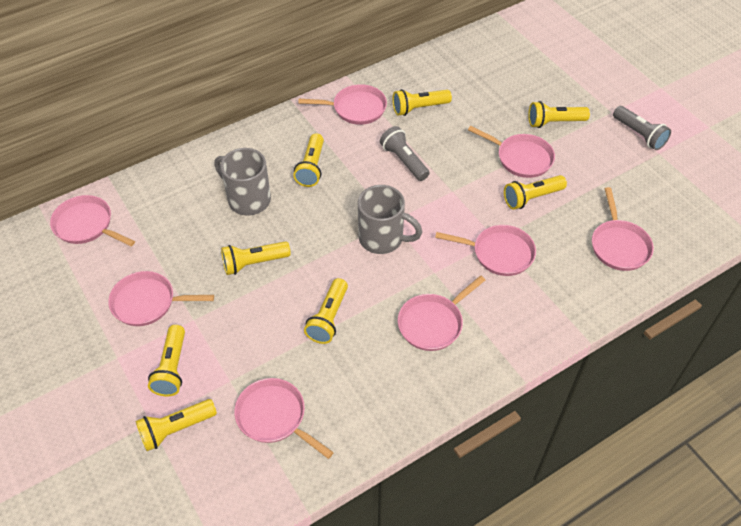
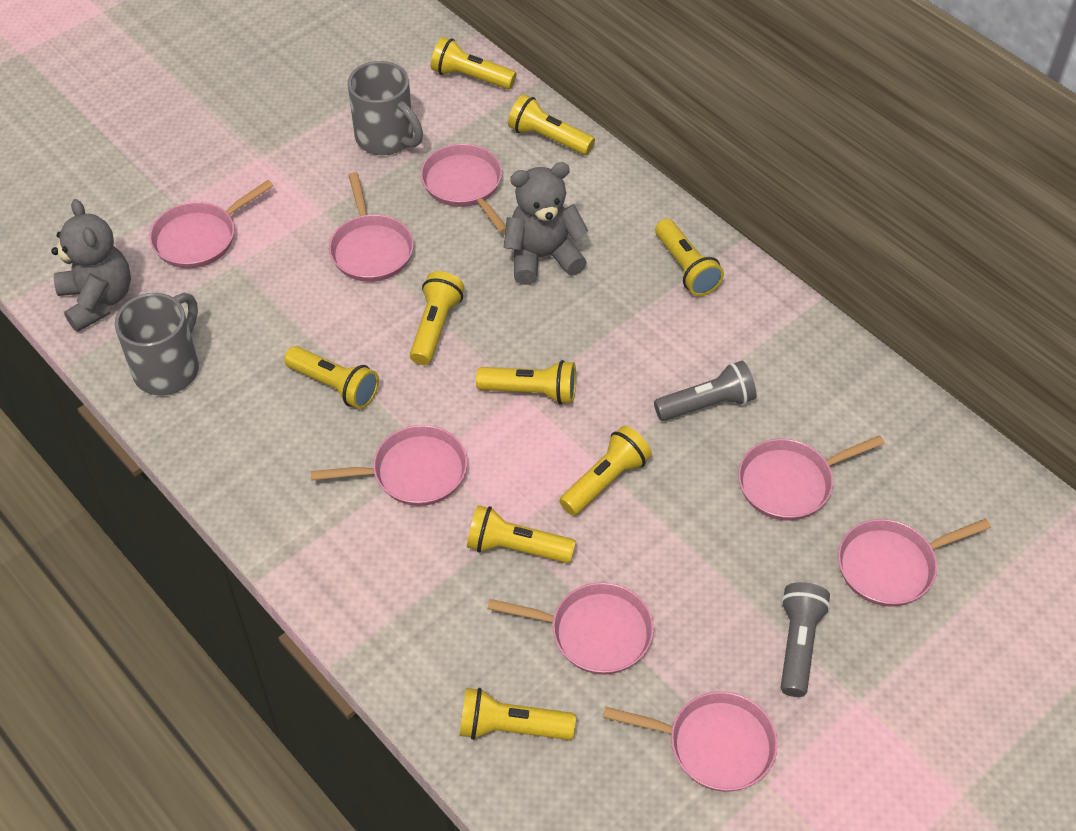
grey teddy bear: none = 0 -> [51,199,131,332] [503,162,588,285] = 2
yellow flashlight: [136,399,217,451] [148,325,185,397] [221,241,291,275] [293,133,324,187] [304,278,348,344] [393,89,452,116] [504,175,567,210] [528,101,590,128] = 8 -> [284,346,379,409] [410,271,464,365] [431,37,517,89] [459,688,576,740] [467,505,576,563] [476,360,576,405] [508,94,595,155] [559,426,652,516] [655,219,724,296] = 9

